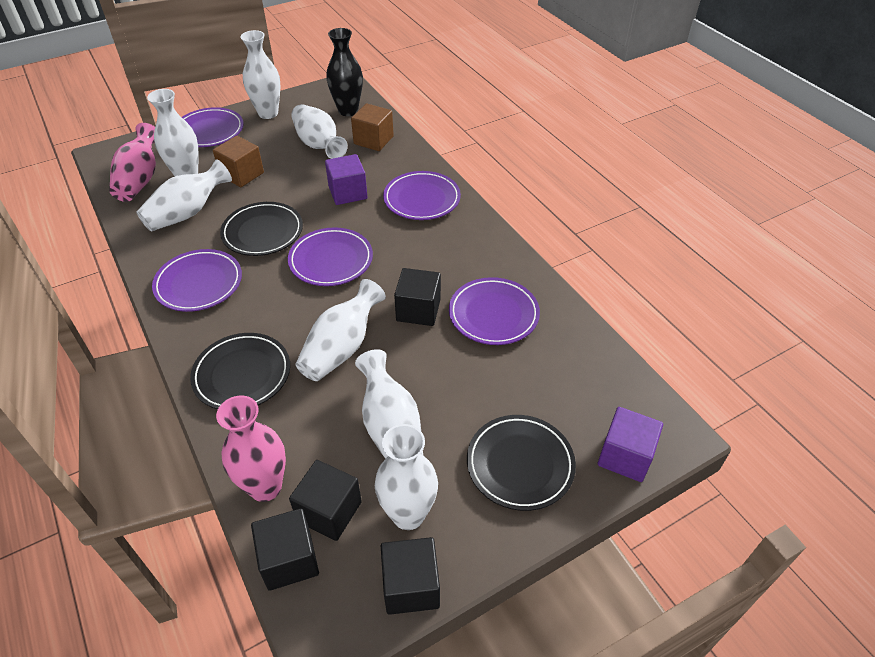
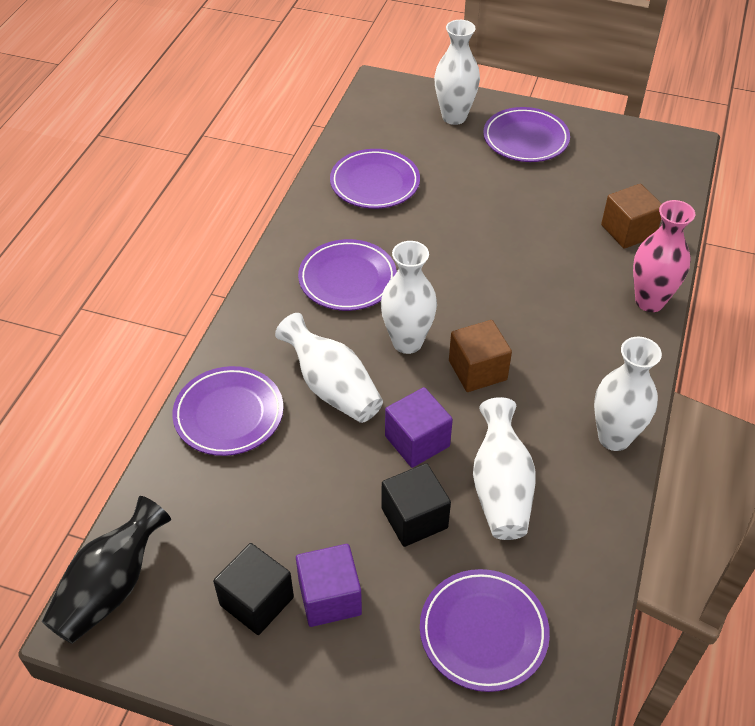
black cube: [251,508,319,591] [289,460,362,541] [381,537,440,615] [394,268,441,326] = 4 -> [213,543,294,635] [382,463,451,547] = 2
black plate: [190,333,290,409] [220,202,303,256] [467,415,576,511] = 3 -> none = 0
pink vase: [109,123,156,202] [216,396,286,502] = 2 -> [633,200,695,312] = 1
white vase: [136,159,232,231] [147,89,199,176] [240,30,280,119] [291,104,348,159] [296,279,386,381] [355,349,423,459] [375,424,438,530] = 7 -> [275,313,383,423] [381,241,437,354] [434,20,480,125] [473,397,535,540] [594,337,662,451] = 5

